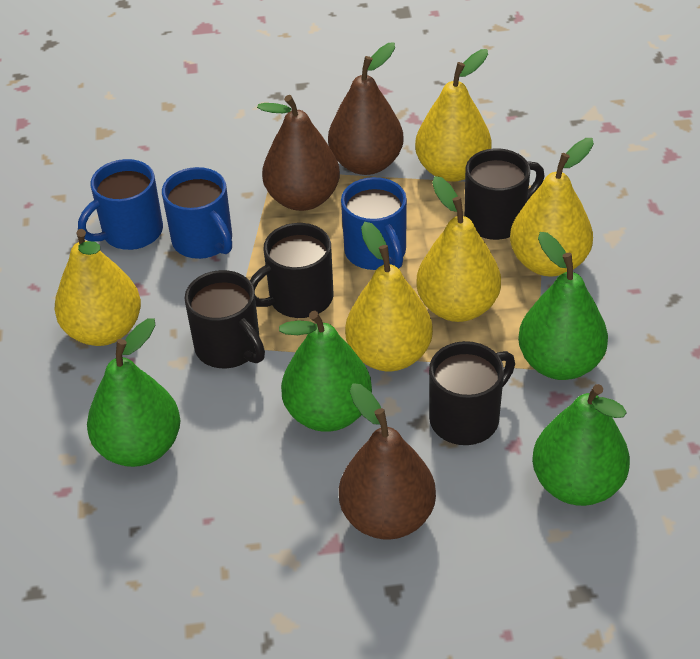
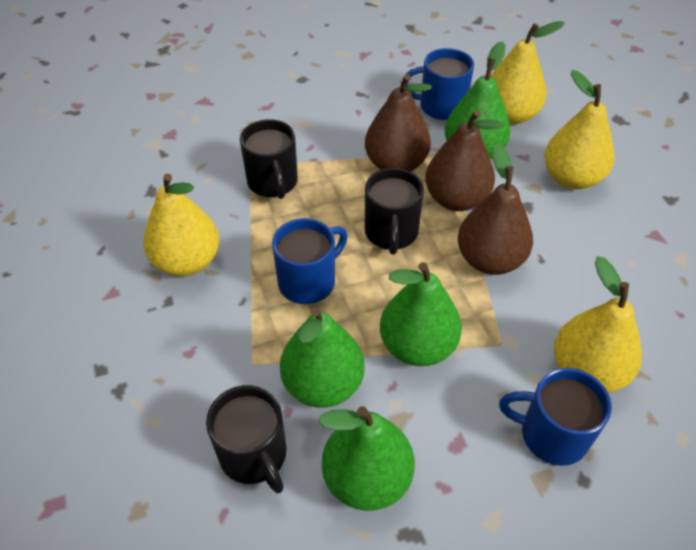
black mug: [185,270,265,368] [250,223,333,318] [429,341,515,445] [464,149,544,240] = 4 -> [206,385,286,493] [240,119,298,199] [365,168,424,254] = 3
yellow pear: [55,229,141,346] [345,222,433,371] [415,49,491,182] [416,176,501,322] [510,138,594,277] = 5 -> [143,174,219,276] [491,21,565,125] [544,70,614,189] [554,256,642,393] = 4

